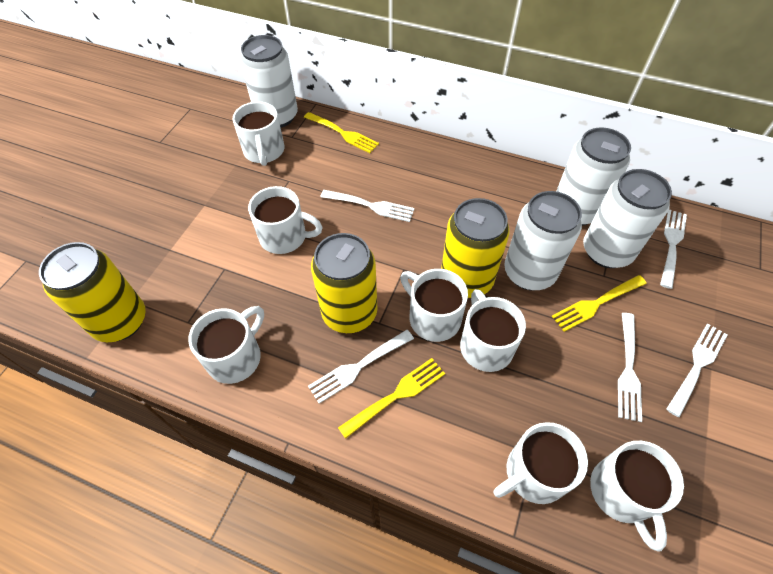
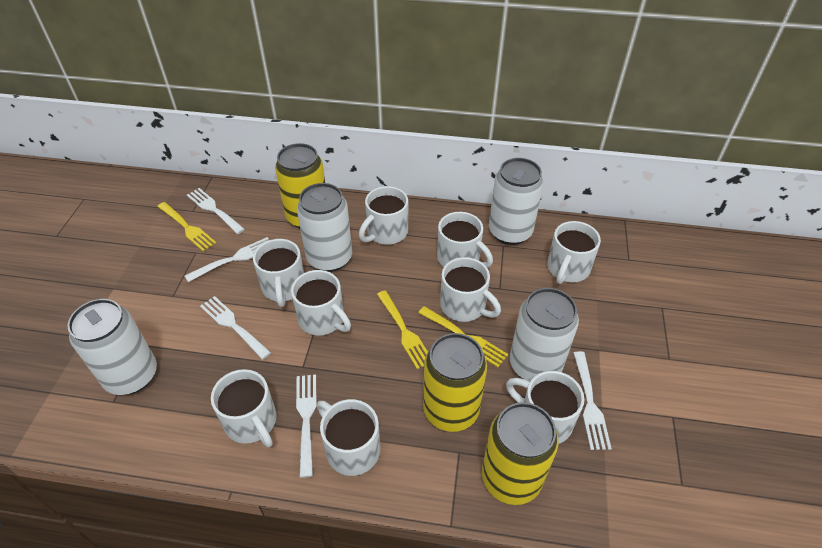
white mug: [188,306,264,384] [233,101,284,166] [248,186,323,254] [400,269,468,342] [460,289,526,372] [494,422,588,504] [590,441,684,552] = 7 -> [211,369,276,447] [253,239,304,307] [291,270,351,336] [317,399,380,476] [359,186,408,245] [437,212,493,268] [440,257,501,322] [506,371,584,444] [547,221,601,284] = 9

